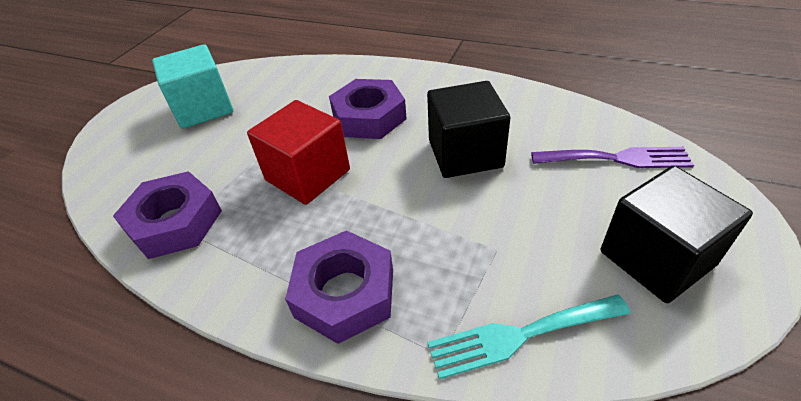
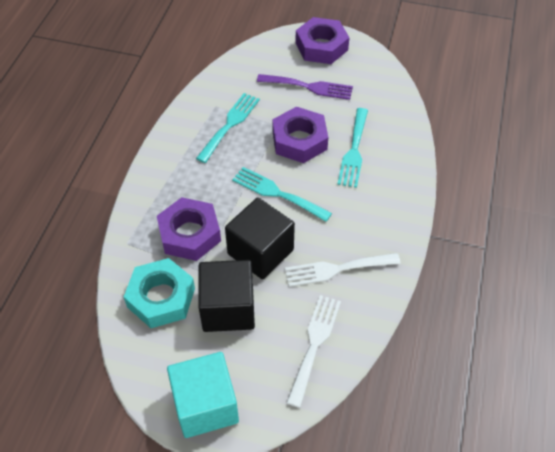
red cube: [247,100,350,205] = 1 -> none = 0
turquoise fork: [428,295,631,379] = 1 -> [196,93,260,163] [232,167,332,222] [337,108,368,188] = 3
turquoise nut: none = 0 -> [124,258,195,328] = 1
white fork: none = 0 -> [285,253,401,287] [286,295,341,408] = 2

